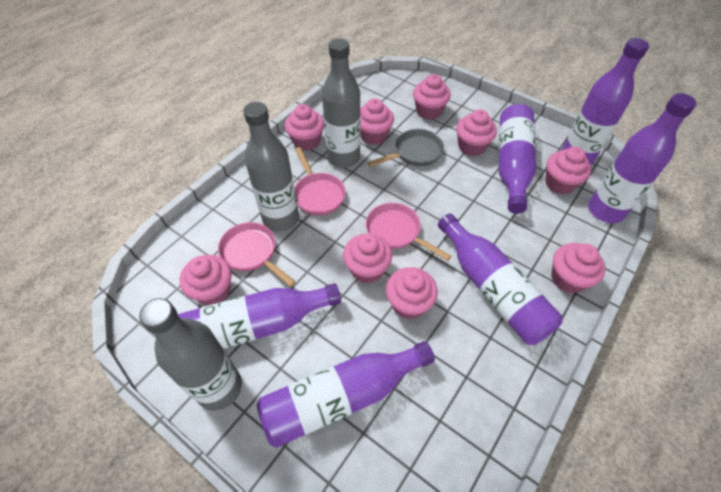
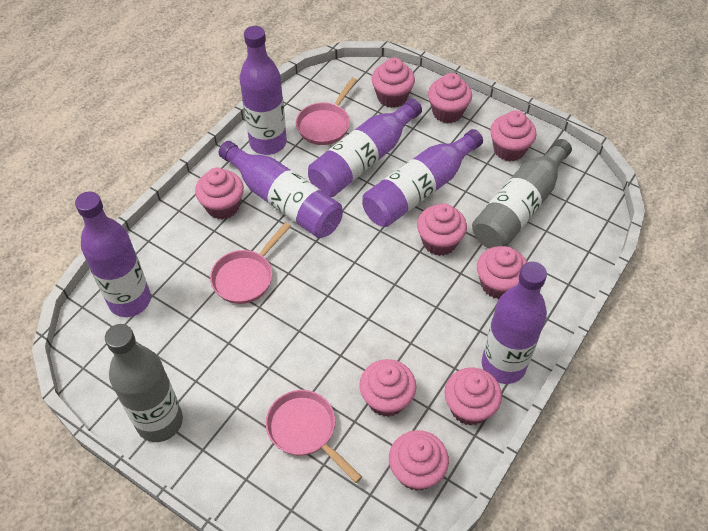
grey bottle: [139,298,242,410] [243,102,299,232] [322,38,361,168] = 3 -> [105,324,183,442] [472,139,572,248] = 2
grey pan: [368,129,444,167] = 1 -> none = 0

